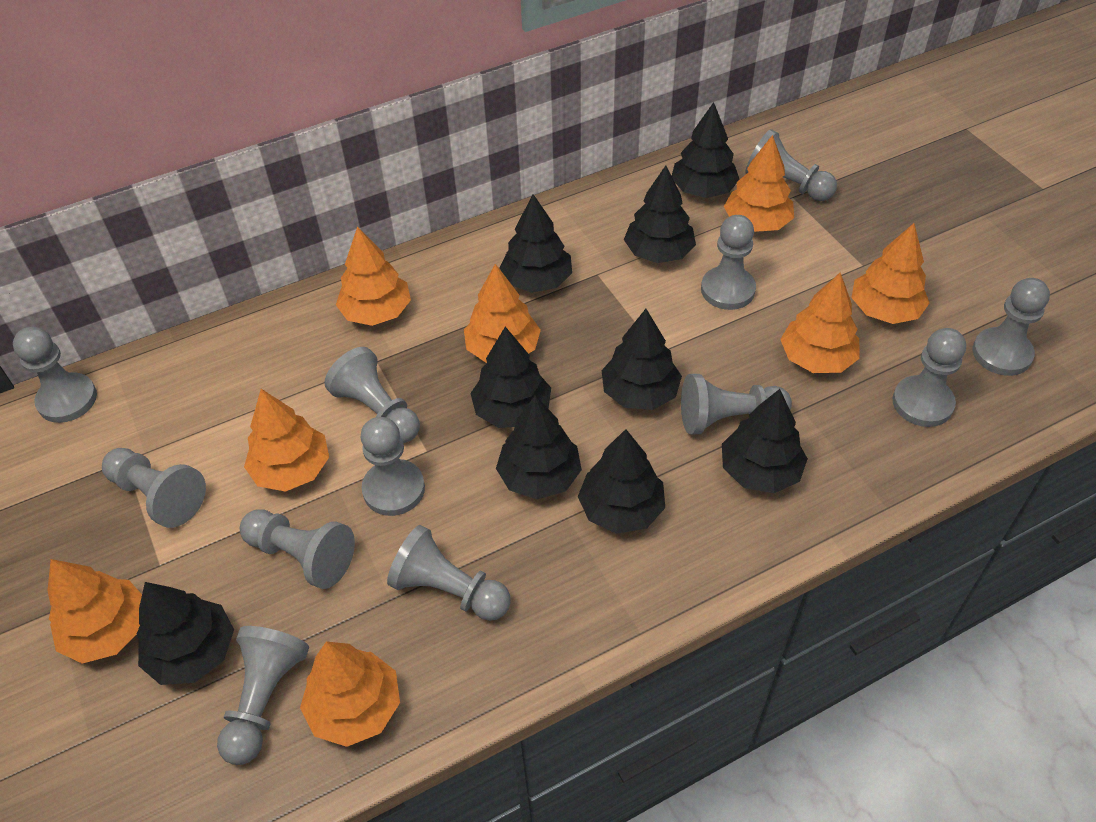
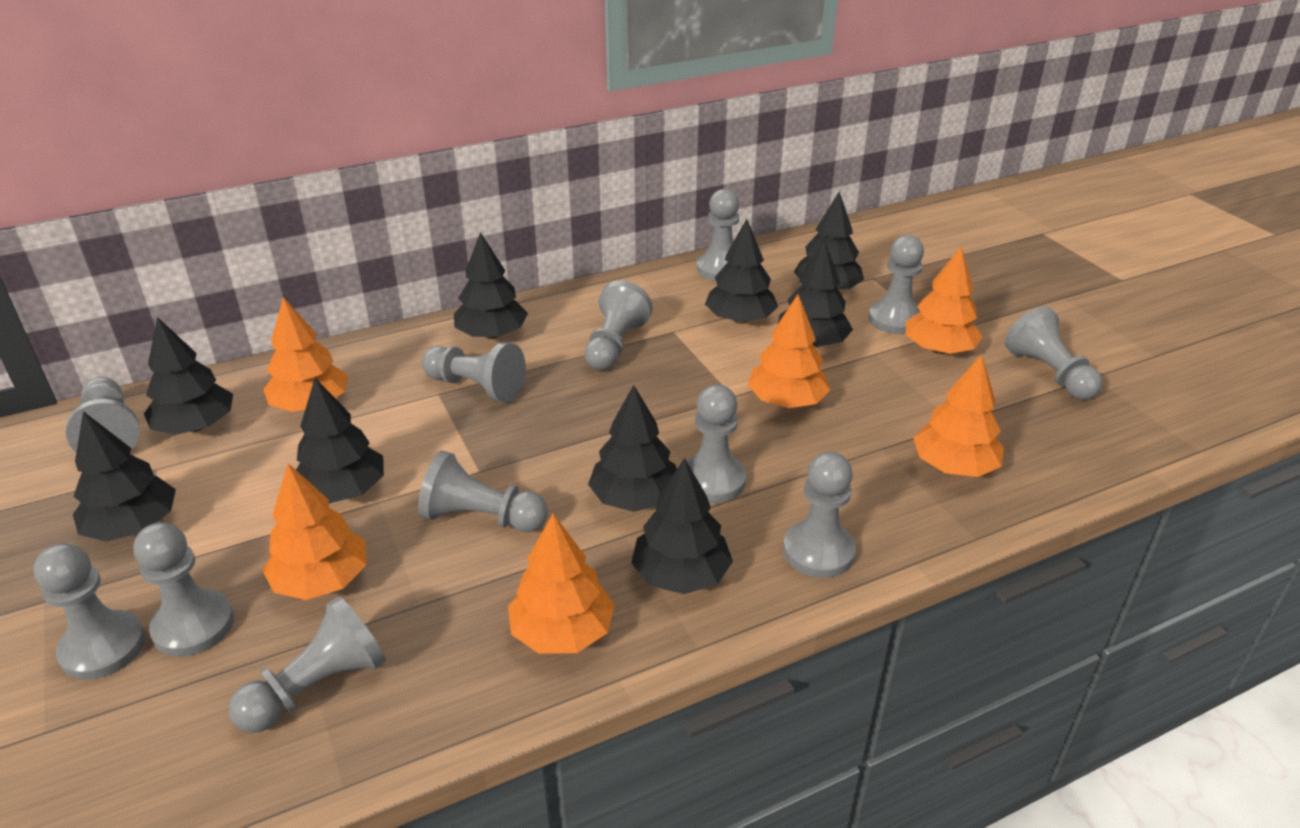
orange tree: [48,559,142,664] [244,389,329,492] [300,641,400,747] [336,226,411,326] [464,264,541,363] [724,135,794,232] [780,272,860,373] [851,223,930,324] = 8 -> [262,463,367,600] [263,297,348,412] [508,514,615,654] [748,295,830,408] [906,247,983,354] [913,354,1004,477] = 6

